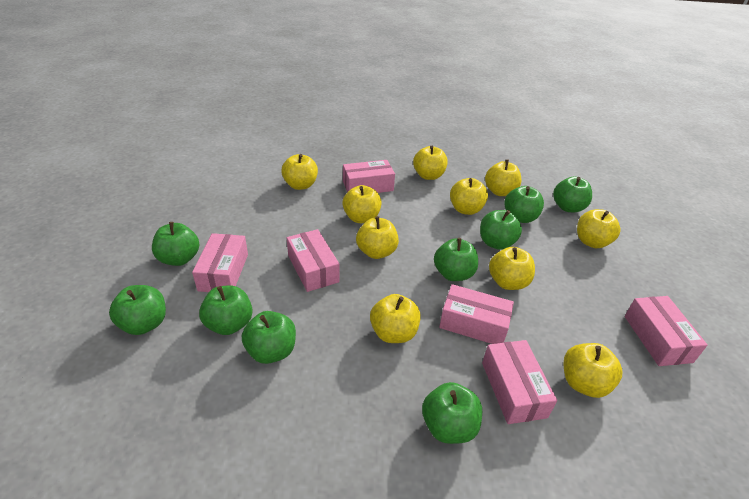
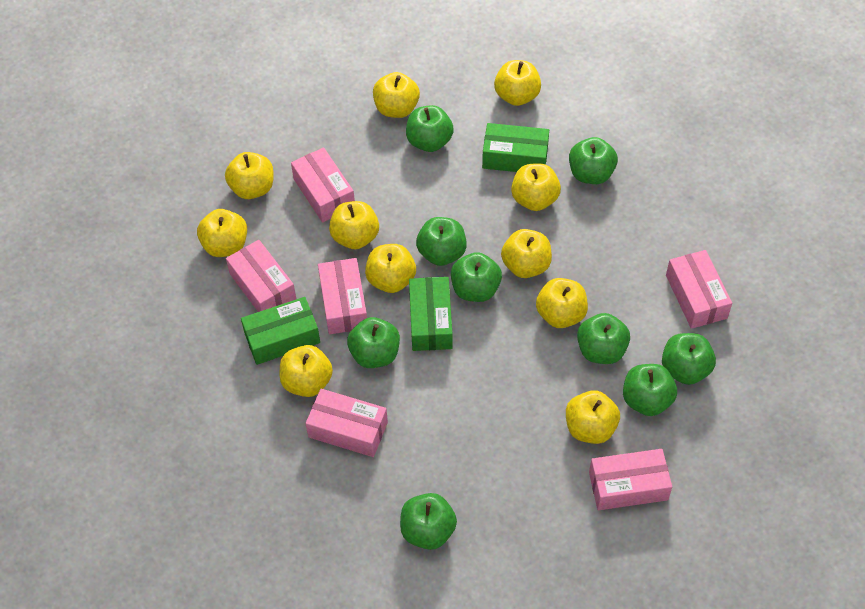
green box: none = 0 -> [241,297,320,365] [409,277,453,351] [482,123,549,172] = 3
yellow apple: [281,154,318,190] [342,185,382,223] [356,216,399,259] [370,294,420,343] [413,146,448,180] [450,178,488,215] [485,160,521,196] [489,247,535,290] [564,343,622,398] [577,209,621,248] = 10 -> [197,209,247,257] [225,152,274,199] [280,345,333,397] [329,201,379,249] [365,244,416,293] [373,72,420,118] [494,60,541,106] [501,229,552,278] [511,163,561,211] [536,278,588,328] [566,390,620,444] = 11

